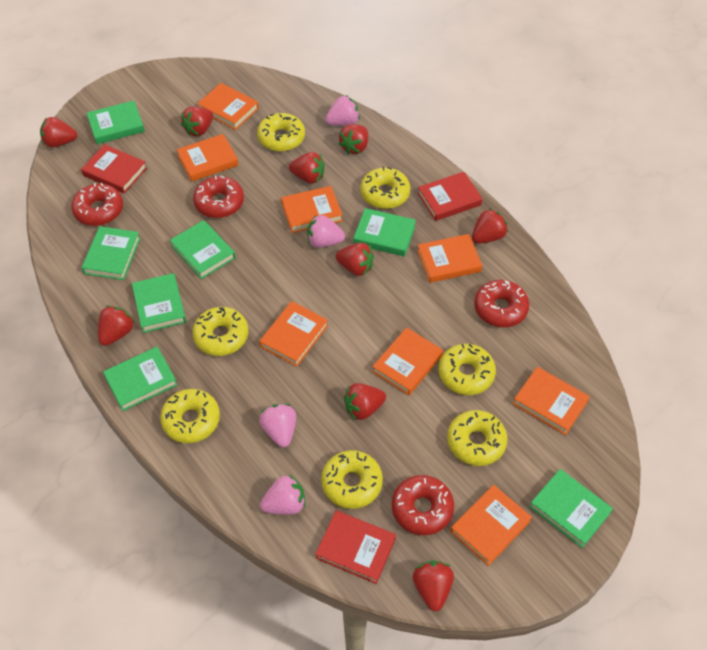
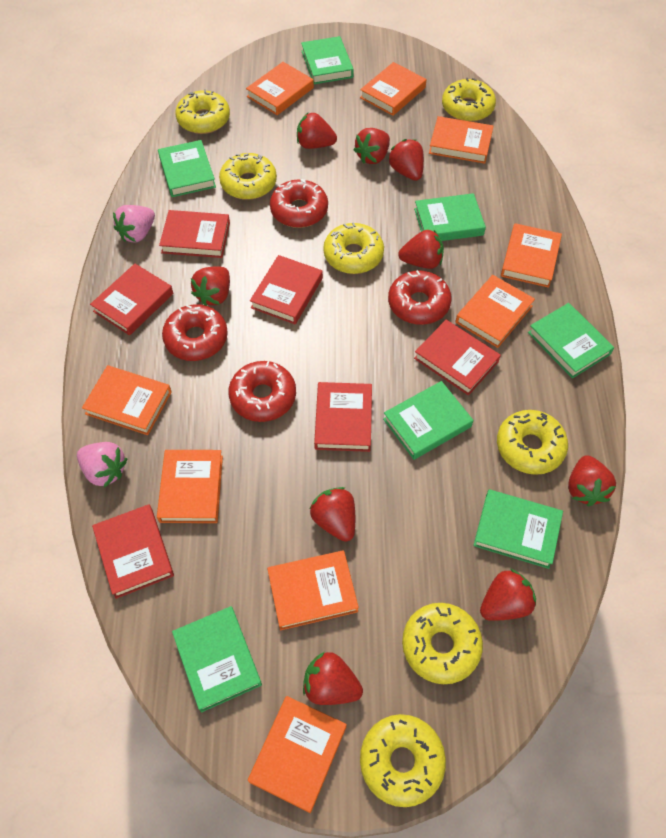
orange book: [177,134,238,182] [197,83,259,130] [259,301,328,367] [281,186,343,233] [372,327,443,395] [417,234,482,283] [451,485,532,566] [513,367,590,435] = 8 -> [82,365,171,435] [157,450,223,523] [246,62,314,115] [248,696,347,813] [267,550,359,630] [360,62,426,116] [429,116,493,164] [455,275,535,348] [501,223,562,288] = 9
pink strawberry: [259,404,296,447] [260,475,305,515] [307,214,345,248] [325,95,360,126] = 4 -> [77,442,127,488] [113,205,155,242] = 2
red book: [81,144,147,194] [315,510,396,584] [418,172,482,221] = 3 -> [90,264,173,335] [92,504,174,599] [159,210,230,258] [250,255,323,324] [314,382,372,452] [414,320,501,395] = 6

